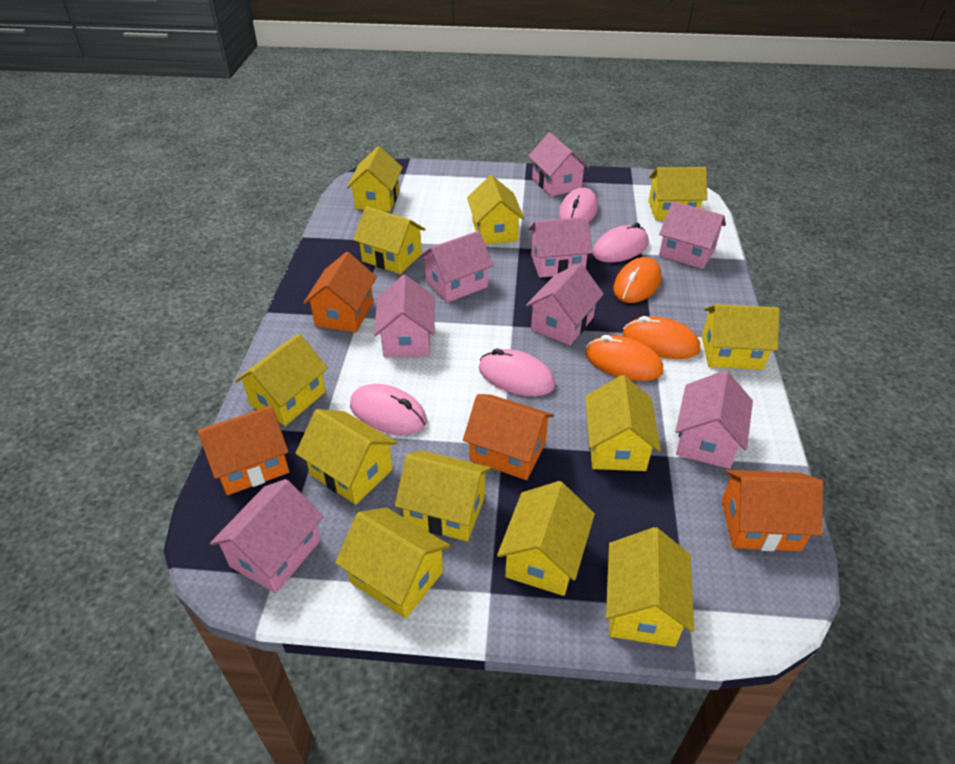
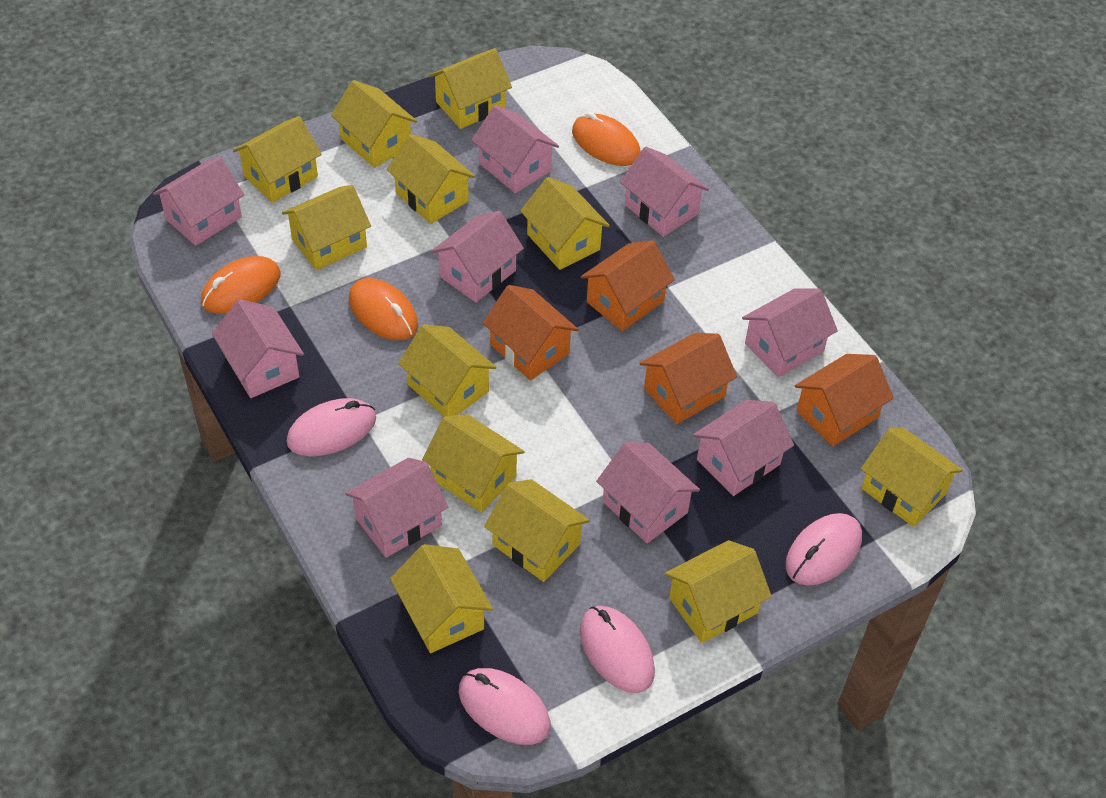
pink house: [210,479,323,593] [374,275,435,357] [419,231,494,303] [526,263,604,345] [528,132,589,197] [529,217,592,278] [659,201,726,269] [675,370,753,469] = 8 -> [153,156,244,246] [212,299,304,398] [345,458,448,558] [431,211,524,302] [471,105,559,193] [596,442,700,544] [620,147,709,237] [693,400,794,496] [742,288,838,377] = 9

